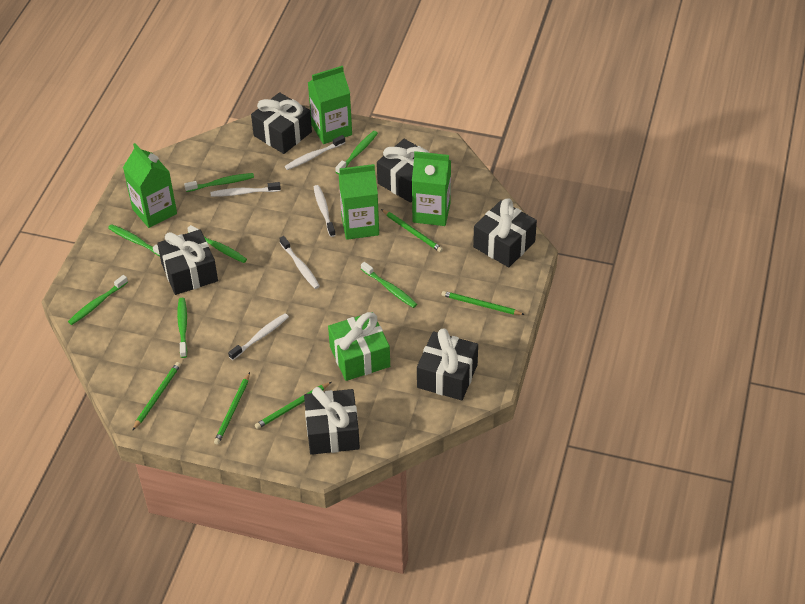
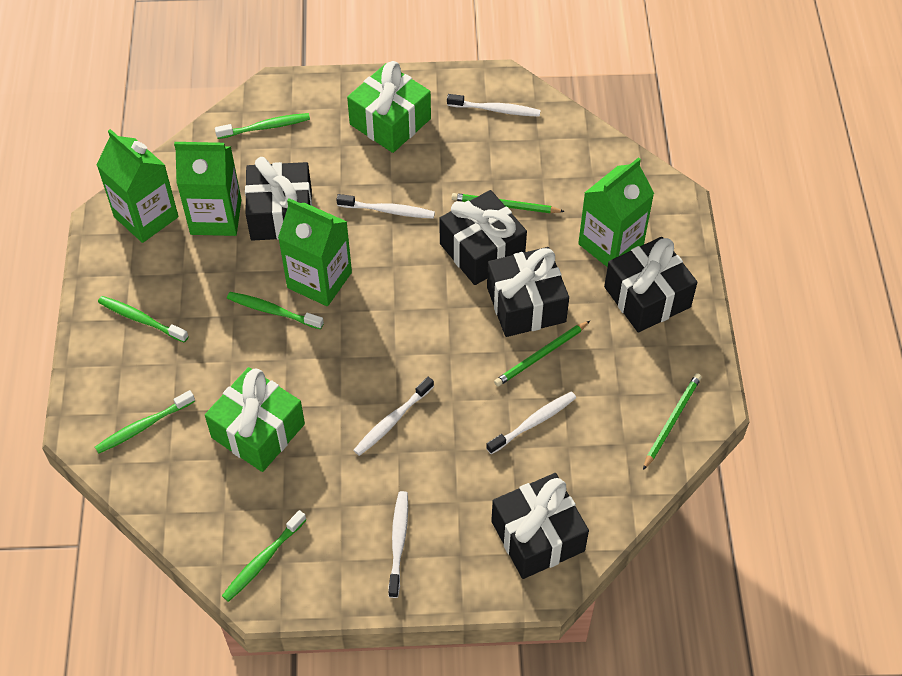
black gift: [157,229,218,295] [251,92,312,154] [304,387,360,455] [377,139,429,203] [417,328,478,400] [473,198,537,267] = 6 -> [245,157,312,241] [439,190,527,285] [487,247,569,337] [491,473,589,579] [604,237,697,333] = 5
green gift: [328,312,390,381] = 1 -> [205,367,305,472] [347,61,431,153] = 2
green pencil: [132,362,181,431] [214,372,250,445] [255,382,331,429] [381,209,443,252] [442,291,525,315] = 5 -> [451,193,565,213] [494,321,590,387] [643,373,702,470] = 3
green toothbrush: [68,275,128,325] [108,224,160,256] [177,298,187,358] [184,173,254,192] [187,225,247,263] [335,131,378,174] [361,262,417,308] = 7 -> [95,390,195,454] [98,296,189,343] [215,113,310,139] [222,510,306,602] [227,292,324,330] = 5

